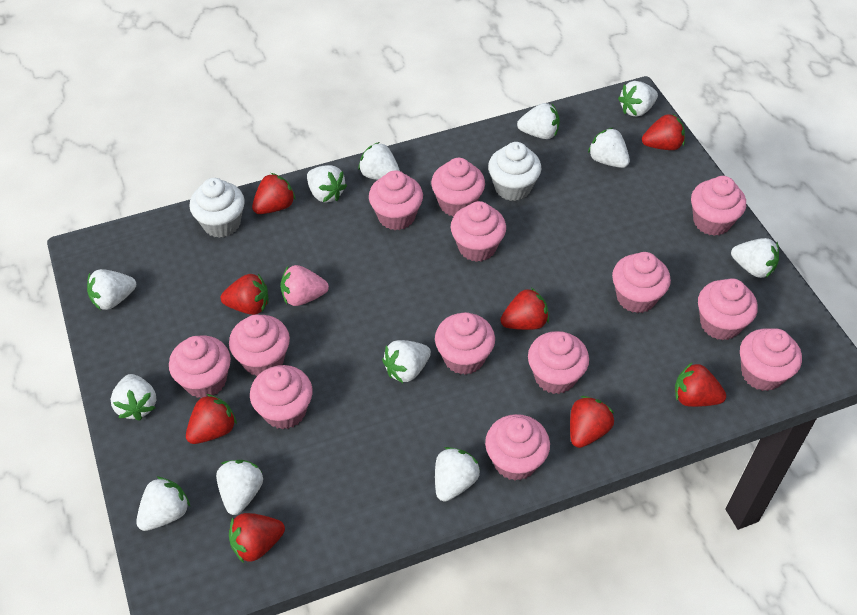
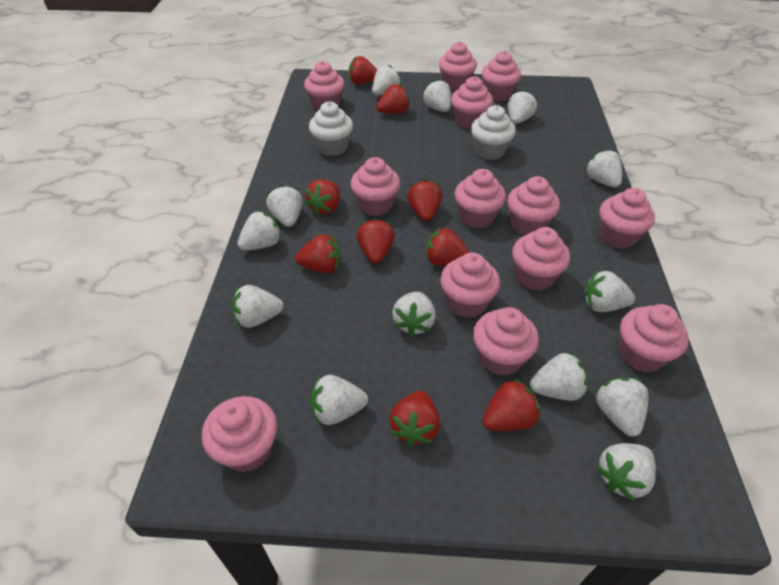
pink strawberry: [280,265,329,306] = 1 -> none = 0
red strawberry: [186,394,237,444] [221,274,268,315] [229,513,285,563] [252,173,296,214] [500,288,549,330] [570,396,614,448] [642,113,685,150] [675,363,726,407] = 8 -> [295,234,341,273] [305,179,340,215] [349,56,377,84] [357,219,395,264] [376,84,410,114] [390,391,440,446] [407,179,442,221] [426,227,470,266] [483,379,540,431] = 9
white strawberry: [87,269,136,310] [111,374,156,421] [136,477,190,531] [216,460,263,515] [307,165,347,202] [358,142,400,180] [382,340,431,383] [435,447,480,502] [517,103,560,139] [588,128,630,168] [618,81,658,117] [731,238,779,278] = 12 -> [232,285,283,328] [237,211,282,250] [266,185,303,227] [310,375,368,425] [372,65,401,95] [392,292,436,336] [423,79,451,112] [508,90,537,124] [530,352,588,401] [584,271,635,312] [585,149,622,187] [595,378,649,437] [596,443,656,501] = 13

